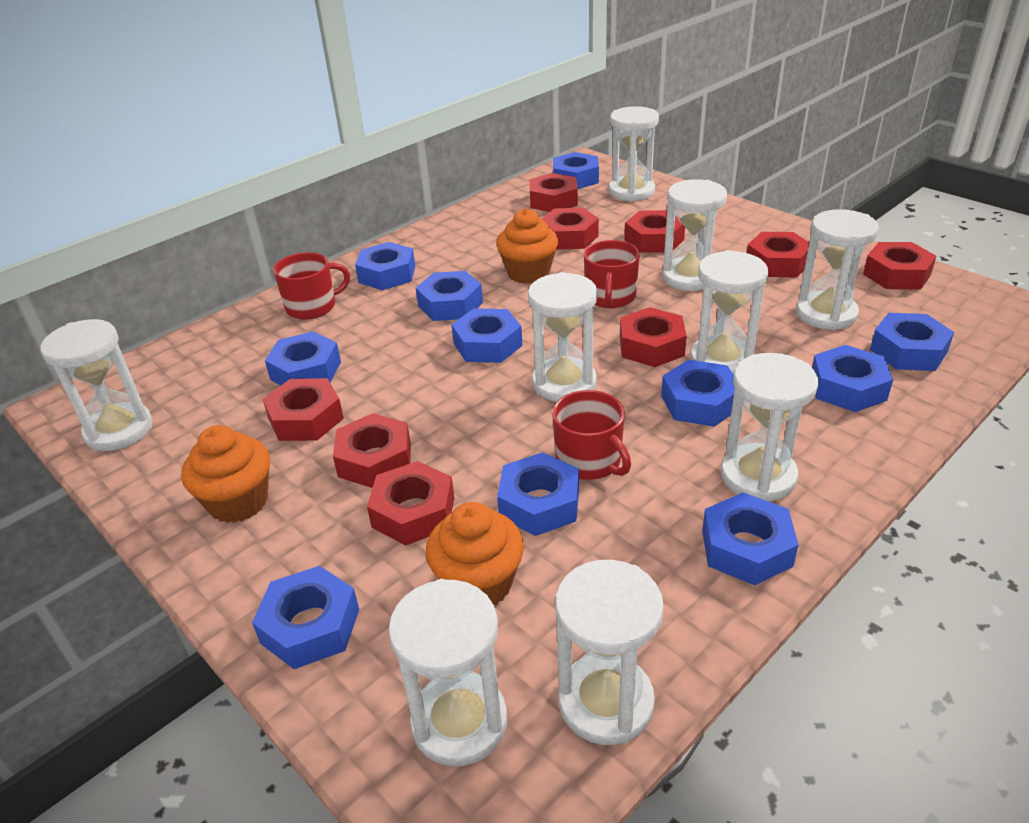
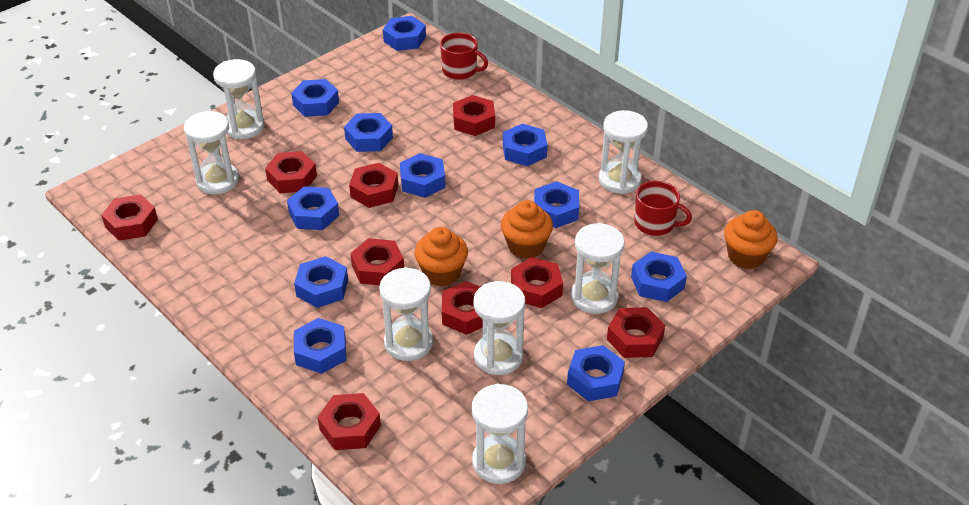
red mug: [273,252,350,320] [552,390,631,480] [584,240,640,308] = 3 -> [440,33,488,80] [634,181,692,236] = 2
white hourglass: [40,319,153,451] [388,579,507,766] [528,272,597,402] [555,560,664,745] [609,106,659,202] [662,179,727,291] [690,250,768,375] [721,353,818,501] [796,209,879,330] = 9 -> [184,111,239,195] [213,59,264,139] [379,267,433,361] [472,384,528,484] [473,281,525,375] [571,223,625,314] [599,110,648,194] = 7

